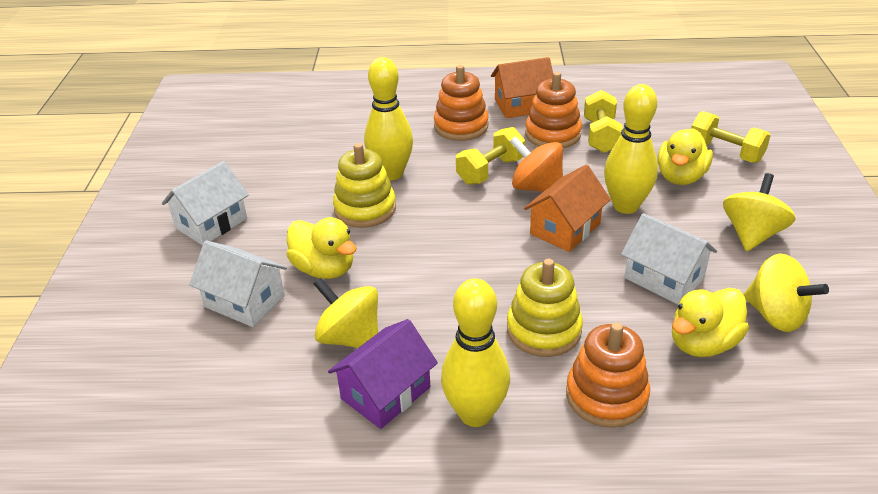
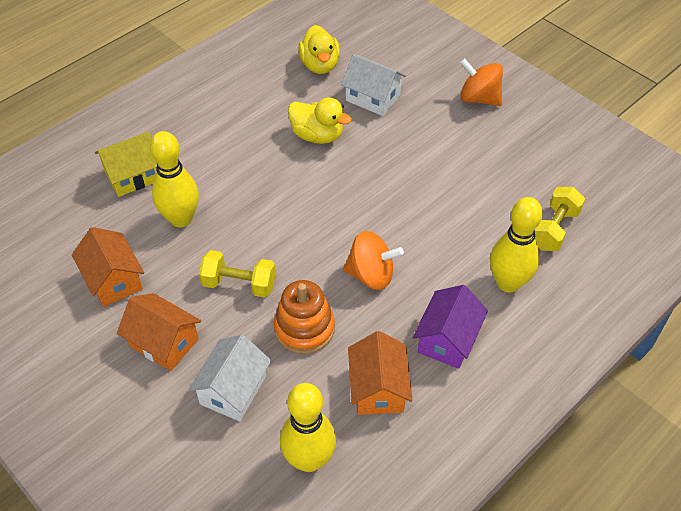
orange house: [491,57,553,118] [524,165,611,252] = 2 -> [72,227,144,307] [117,293,201,371] [348,331,413,415] = 3
orange spinning top: [510,136,563,192] = 1 -> [343,231,404,290] [460,58,503,106] = 2
orange stacking toy: [434,65,489,141] [525,72,582,148] [566,323,650,428] = 3 -> [274,280,335,354] = 1
white house: [162,161,249,246] [189,241,287,327] [621,213,717,305] = 3 -> [188,334,271,421] [341,54,406,116] = 2
yellow duck: [287,217,357,279] [657,128,713,185] [672,288,749,357] = 3 -> [288,98,352,144] [298,25,340,74] = 2
yellow dumbbell: [456,127,525,185] [584,90,623,153] [691,111,771,163] = 3 -> [199,250,276,298] [535,187,585,251] = 2
yellow house: none = 0 -> [95,132,157,197] = 1
yellow spinning top: [313,277,378,348] [723,173,796,251] [743,253,829,332] = 3 -> none = 0
yellow stacking toy: [333,143,396,228] [507,259,583,357] = 2 -> none = 0

